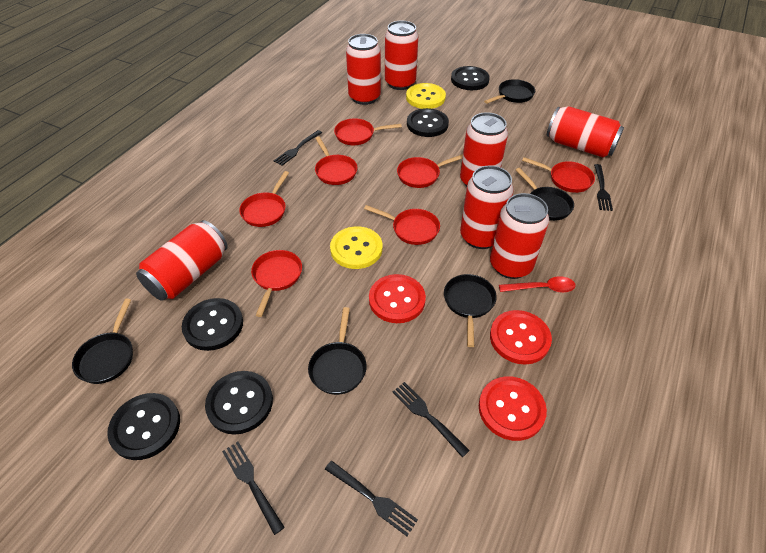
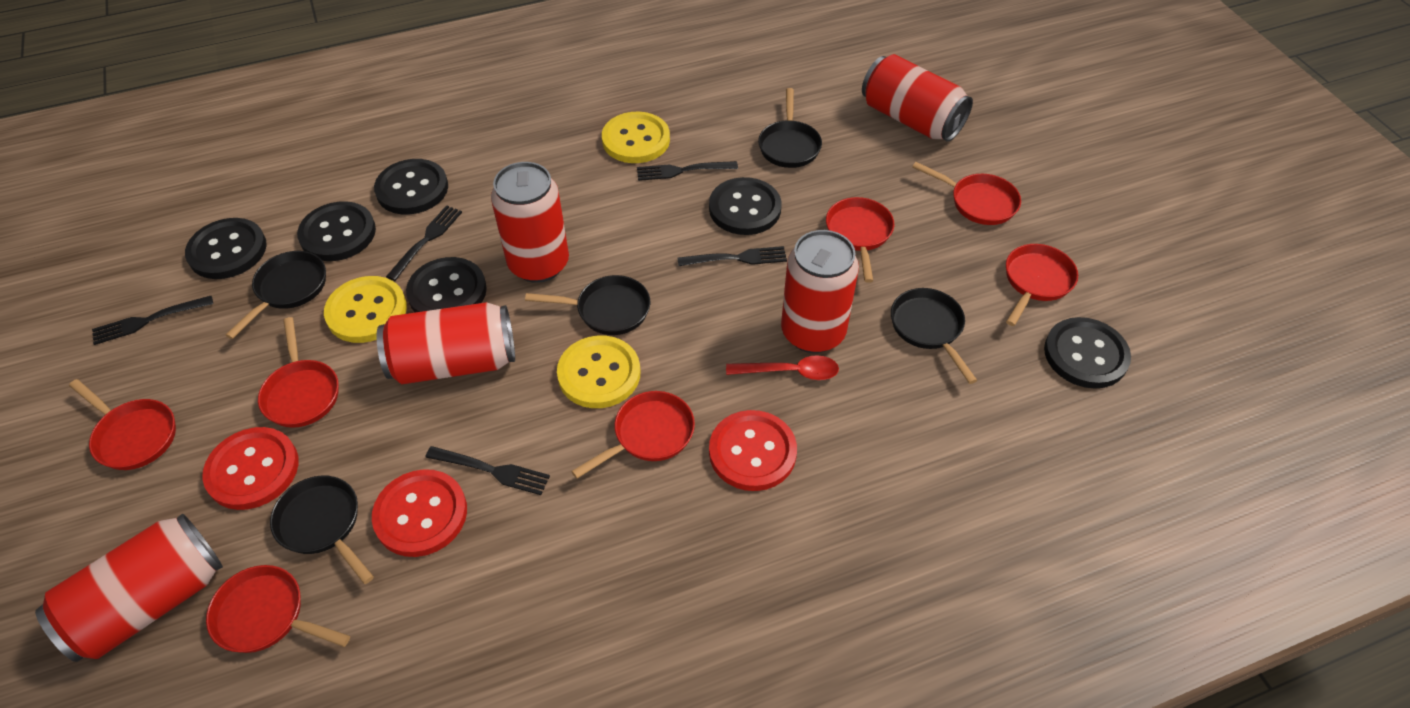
black button: [107,393,180,460] [182,298,243,351] [205,371,273,435] [407,108,449,137] [451,66,490,90] = 5 -> [185,218,267,279] [297,201,376,261] [374,159,448,215] [406,257,487,313] [709,177,782,235] [1044,317,1131,389] = 6
red can: [136,220,228,301] [346,34,381,105] [385,21,418,90] [460,112,508,187] [460,165,514,249] [490,193,549,279] [547,106,624,158] = 7 -> [35,513,223,662] [377,302,515,384] [491,162,569,283] [781,230,859,353] [862,54,973,142] = 5
yellow button: [330,226,382,269] [406,83,446,109] = 2 -> [324,276,407,343] [557,336,641,408] [602,112,670,163] = 3

